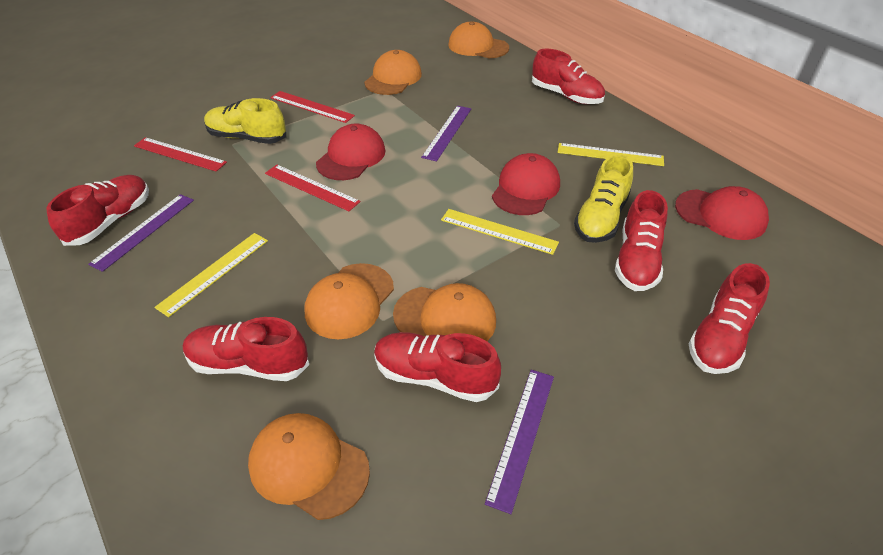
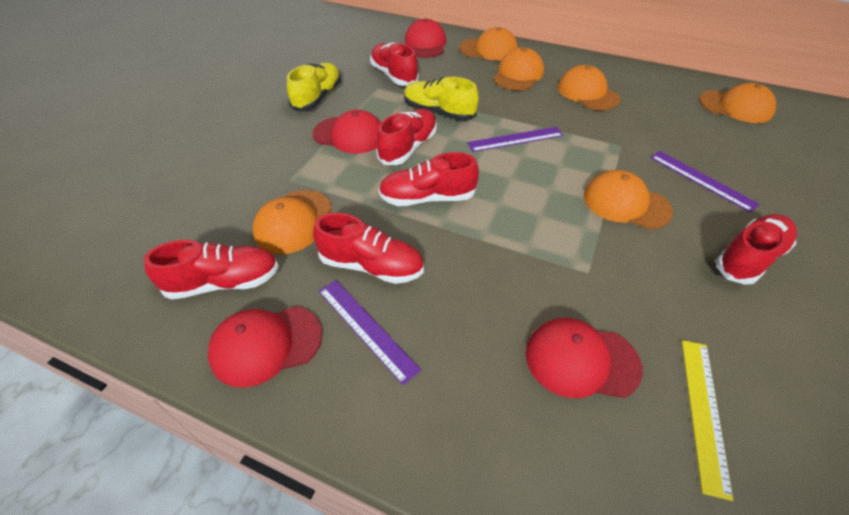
orange cap: [248,413,370,520] [305,263,394,339] [364,50,422,95] [393,283,496,341] [448,22,509,58] = 5 -> [253,190,332,254] [459,27,518,61] [493,47,544,91] [558,65,621,110] [583,170,673,229] [699,83,776,123] = 6
red cap: [316,124,386,180] [492,153,560,215] [675,186,769,240] = 3 -> [208,306,322,388] [313,110,380,154] [405,19,446,58] [525,318,643,398] = 4
red ruler: [134,137,227,172] [265,165,360,211] [270,91,355,123] = 3 -> none = 0
yellow ruler: [154,233,268,317] [441,209,559,255] [558,143,664,166] = 3 -> [682,340,733,501] = 1

